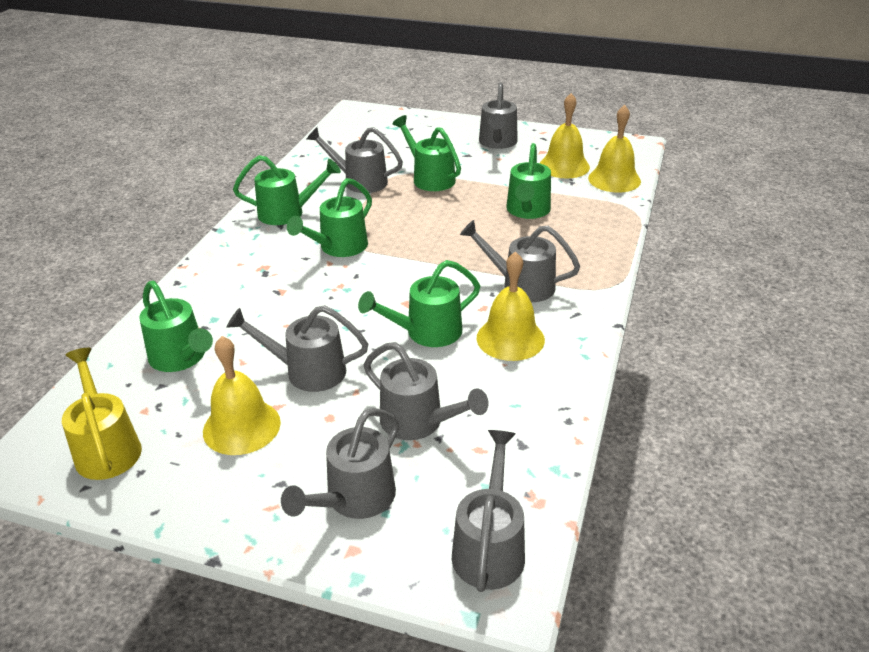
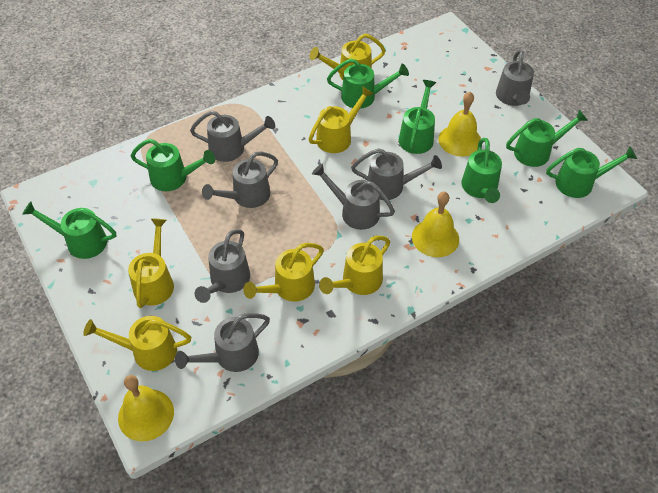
green watering can: [139,281,213,372] [233,155,341,225] [287,178,372,257] [358,260,480,347] [392,115,461,191] [506,143,551,219] = 6 -> [22,201,116,259] [131,139,215,191] [327,59,409,109] [399,80,436,154] [461,138,502,203] [506,109,588,167] [546,146,637,198] = 7
yellow bell: [203,336,281,455] [477,251,545,361] [540,93,590,179] [588,105,641,193] = 4 -> [118,375,174,441] [412,192,459,257] [438,92,481,157] = 3
yellow watering can: [62,348,142,480] = 1 -> [83,316,191,371] [128,218,174,308] [243,243,324,302] [308,86,373,153] [310,34,386,80] [319,236,390,295] = 6

